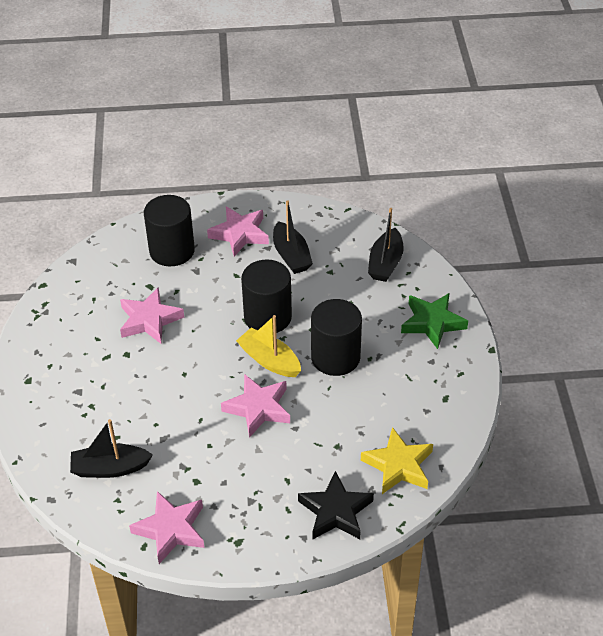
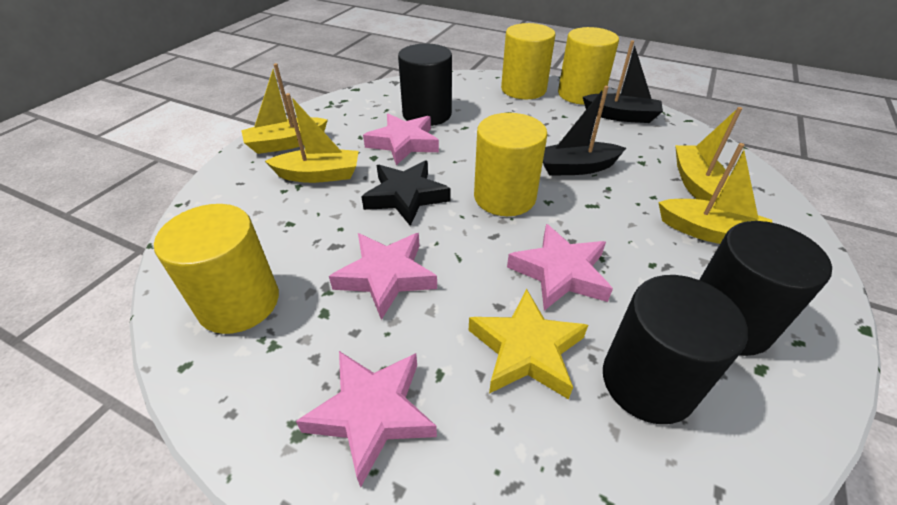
black boat: [70,419,153,478] [273,200,313,274] [368,208,404,282] = 3 -> [543,86,626,176] [583,40,663,123] = 2
green star: [401,293,468,349] = 1 -> none = 0
yellow boat: [236,315,301,377] = 1 -> [241,63,328,154] [265,93,359,183] [658,143,772,244] [675,107,743,202] = 4
yellow cylinder: none = 0 -> [154,204,279,334] [474,113,547,216] [501,23,555,99] [558,27,619,105] = 4

